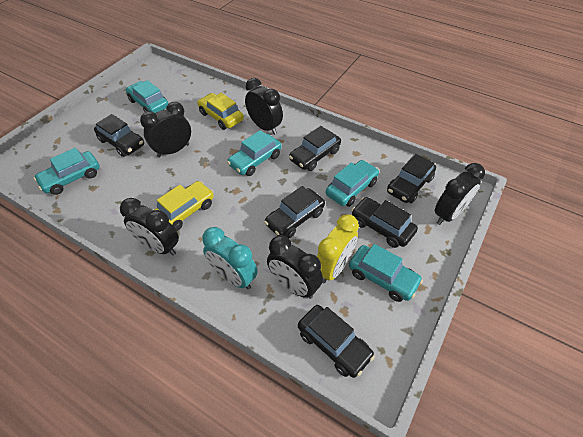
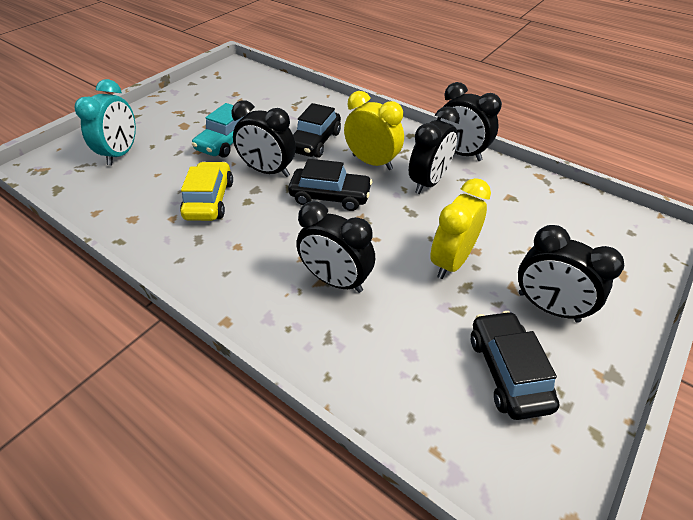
black car: [94,114,144,157] [264,186,325,238] [289,126,341,171] [298,305,375,378] [352,197,418,248] [387,154,436,203] = 6 -> [288,159,373,211] [293,103,341,158] [471,311,560,420] = 3
turquoise car: [34,148,100,195] [126,80,169,113] [227,130,282,176] [326,160,379,207] [349,244,423,302] = 5 -> [192,103,244,158] = 1
yellow car: [154,181,214,231] [197,93,244,130] = 2 -> [180,162,233,221] = 1
yellow clock: [317,214,359,283] = 1 -> [344,91,404,170] [430,178,491,279] = 2

